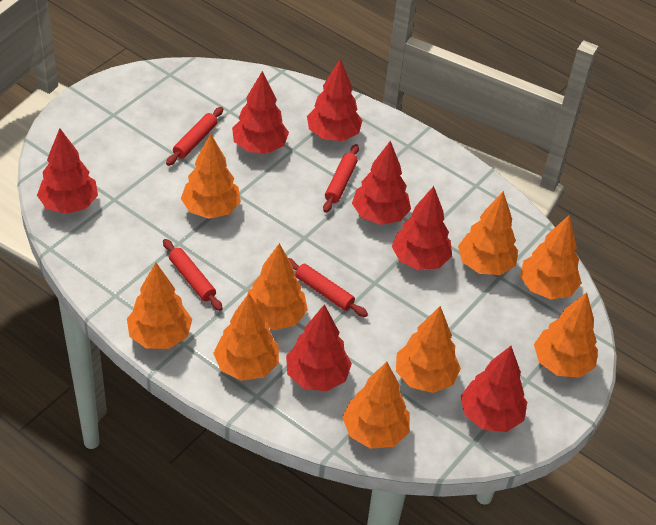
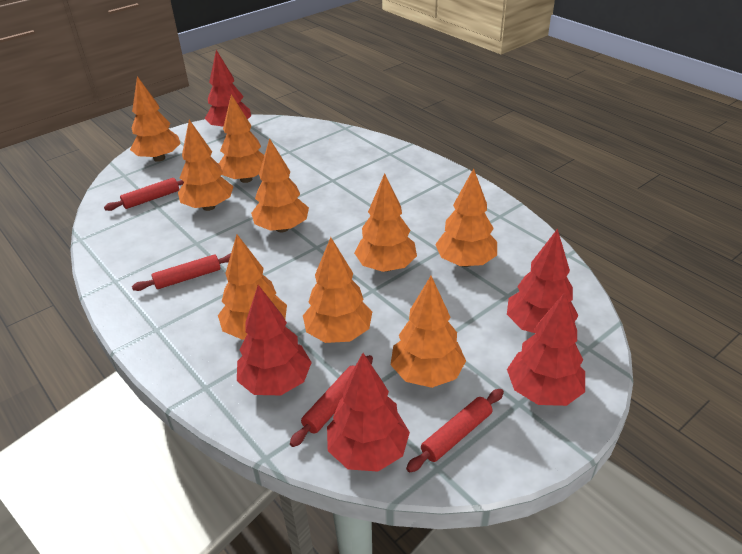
red tree: [37,128,98,214] [232,71,289,153] [286,304,352,391] [307,59,363,141] [352,140,411,225] [392,186,452,270] [461,346,527,432] = 7 -> [205,50,251,126] [237,285,312,395] [327,353,410,472] [507,228,579,333] [507,292,585,406] = 5

